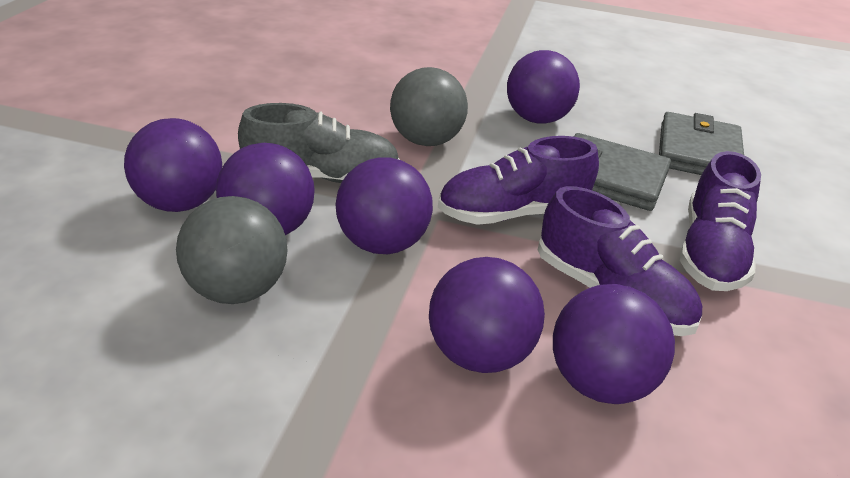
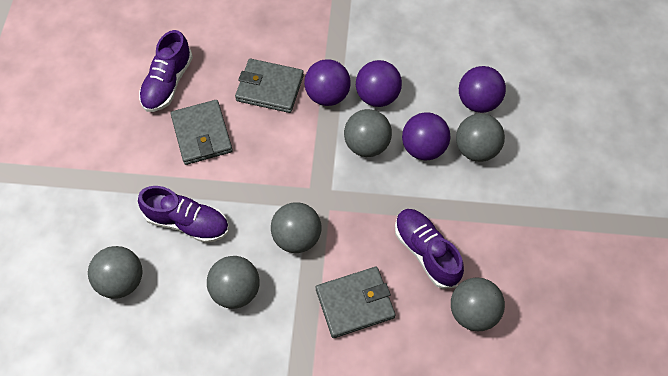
grey ball: [176,196,288,304] [390,67,468,146] = 2 -> [88,246,142,299] [207,256,260,309] [271,202,322,253] [344,109,392,157] [451,277,505,331] [456,114,505,162] = 6
grey shoe: [238,103,400,183] = 1 -> none = 0
grey wallet: [574,133,671,211] [659,112,744,175] = 2 -> [171,100,233,165] [235,59,304,113] [316,267,395,338] = 3
purple ball: [124,118,222,212] [216,143,315,235] [335,158,433,254] [429,257,545,373] [507,50,580,124] [553,284,675,404] = 6 -> [304,59,351,106] [356,60,402,107] [402,112,450,161] [459,66,506,113] = 4

